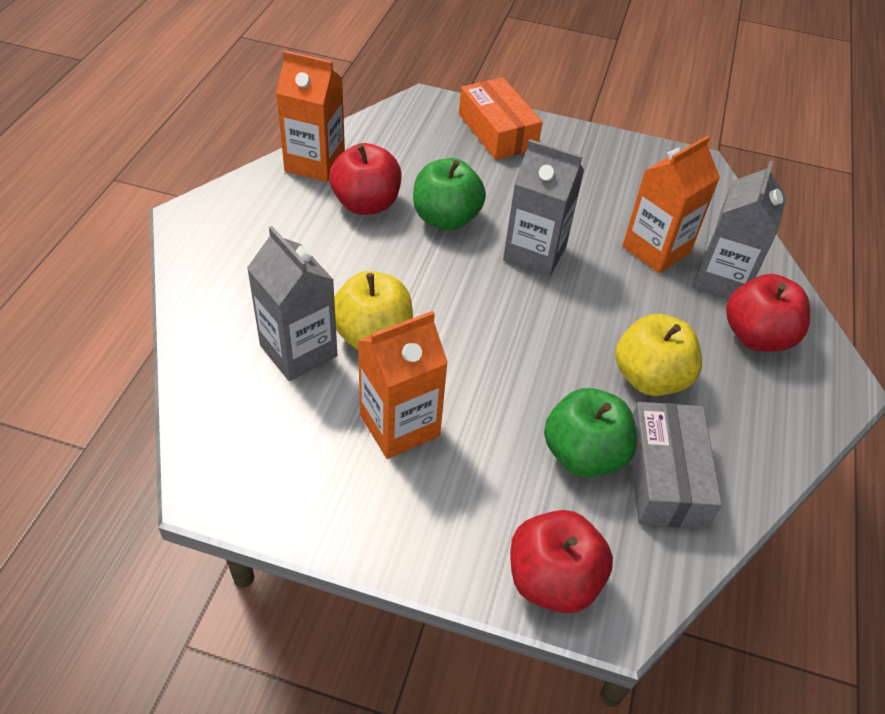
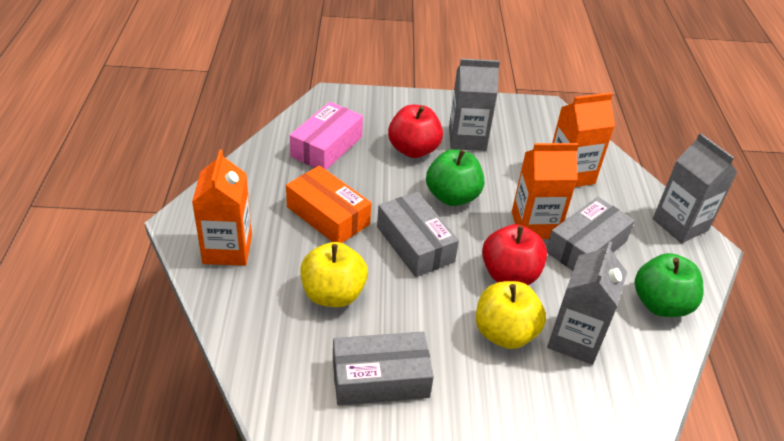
grey box: [631,402,722,529] = 1 -> [333,332,434,406] [377,192,459,277] [546,197,635,271] = 3
pink box: none = 0 -> [290,102,363,170] = 1
red apple: [329,143,401,215] [510,510,613,613] [726,274,810,352] = 3 -> [388,105,443,158] [482,224,547,285] = 2

